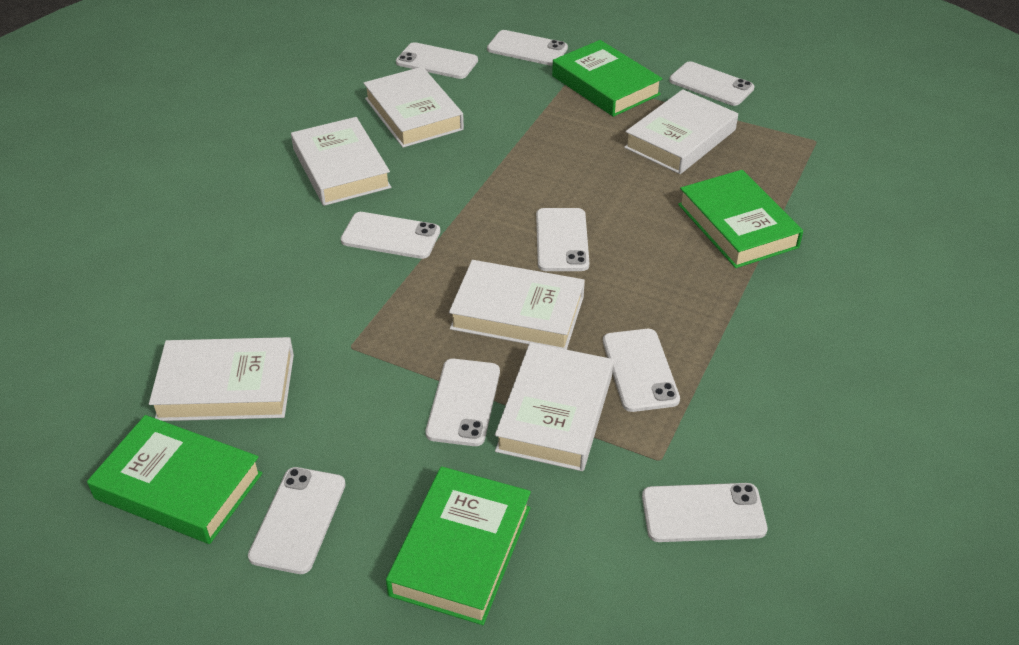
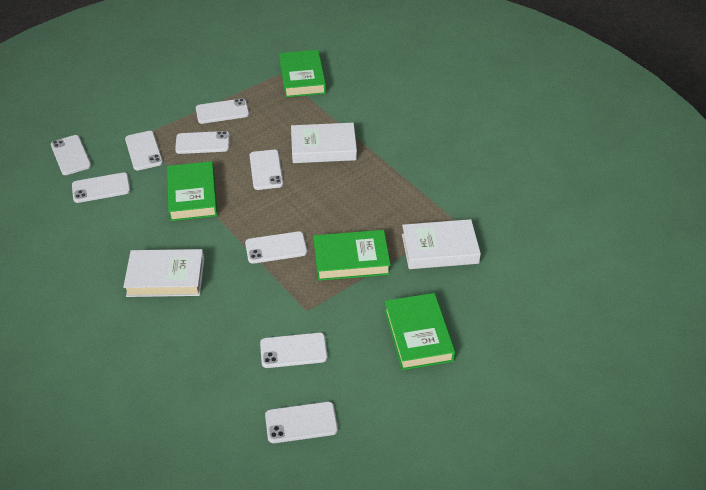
white book: [149,337,294,421] [291,117,391,206] [364,67,464,148] [449,260,585,350] [495,342,613,471] [624,89,738,174] = 6 -> [123,249,204,297] [291,123,357,163] [402,219,481,269] = 3

